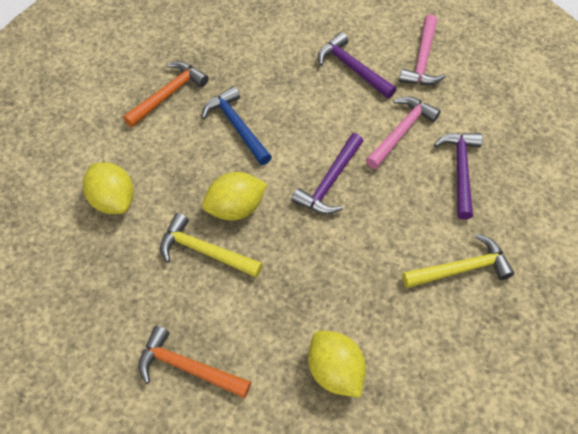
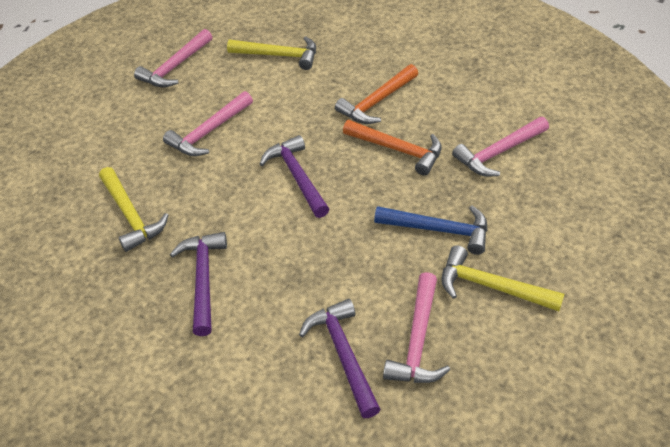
pink hammer: [366,96,441,169] [399,15,446,85] = 2 -> [134,29,212,87] [163,91,253,156] [383,272,450,383] [452,117,549,177] = 4
yellow hammer: [160,213,263,278] [402,234,514,288] = 2 -> [99,167,169,252] [227,36,316,70] [441,245,564,311] = 3
yellow lemon: [83,162,134,214] [202,172,267,220] [308,330,366,398] = 3 -> none = 0

